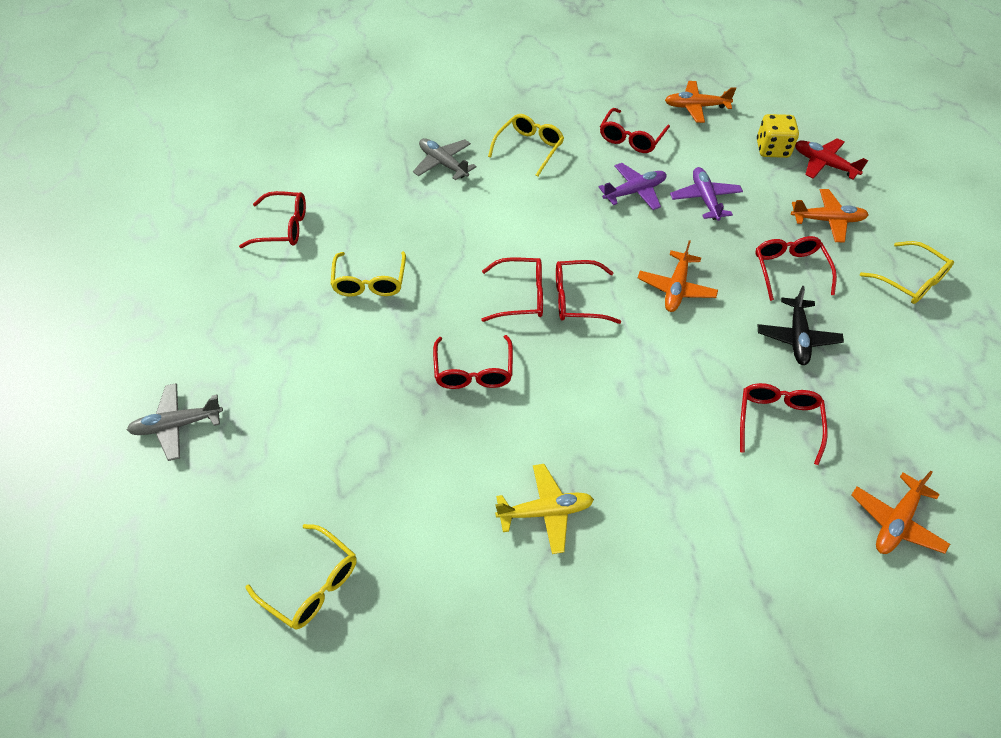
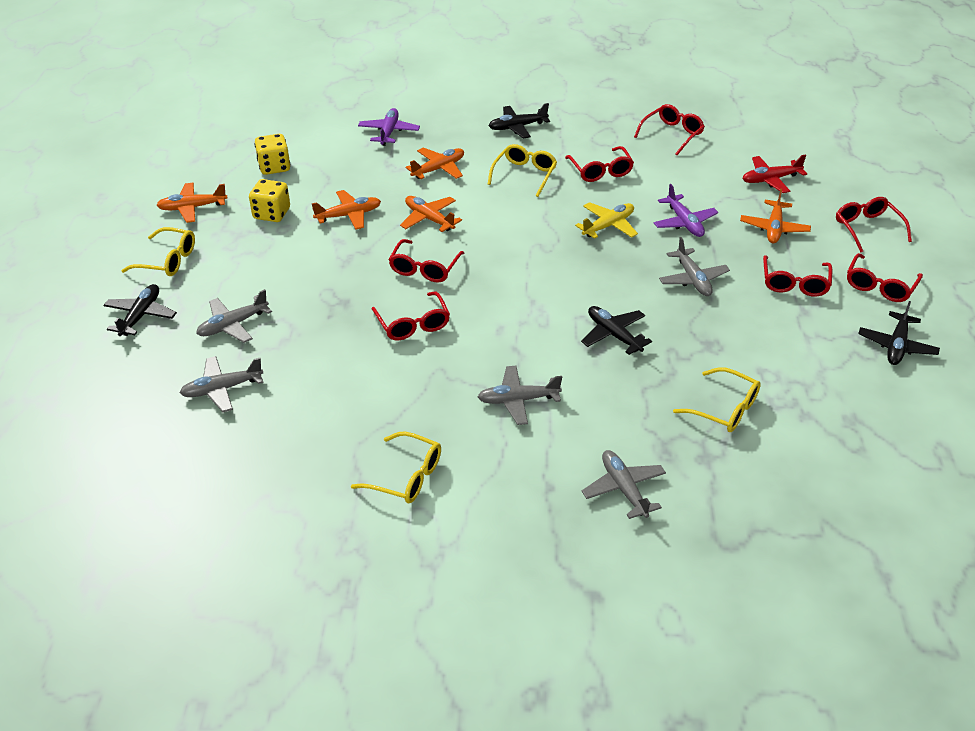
black plane: [758,286,844,365] = 1 -> [103,284,177,336] [489,103,550,139] [581,306,652,355] [858,301,940,365] = 4
grey plane: [127,383,223,461] [413,138,477,180] = 2 -> [180,356,263,412] [196,289,272,343] [478,366,562,425] [582,450,666,519] [659,237,730,296] = 5
orange plane: [638,240,718,312] [665,81,736,123] [791,189,869,242] [852,471,950,554] = 4 -> [156,183,227,223] [312,190,381,229] [400,196,462,232] [406,147,464,179] [740,189,811,243] = 5
yellow dice: [757,114,799,158] = 1 -> [249,179,290,222] [255,134,290,175] = 2

